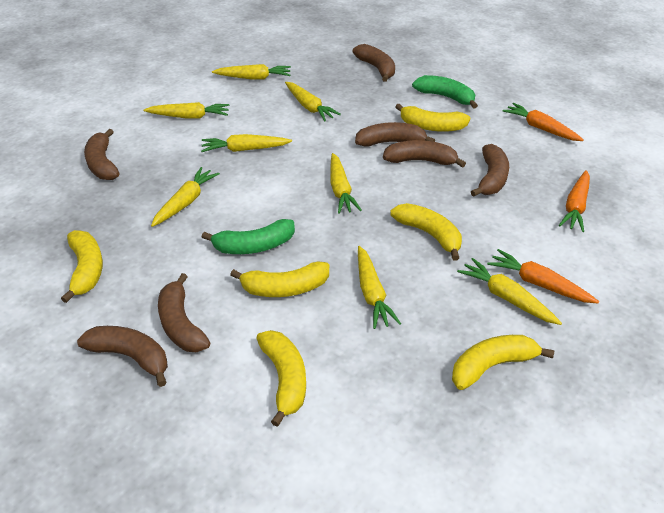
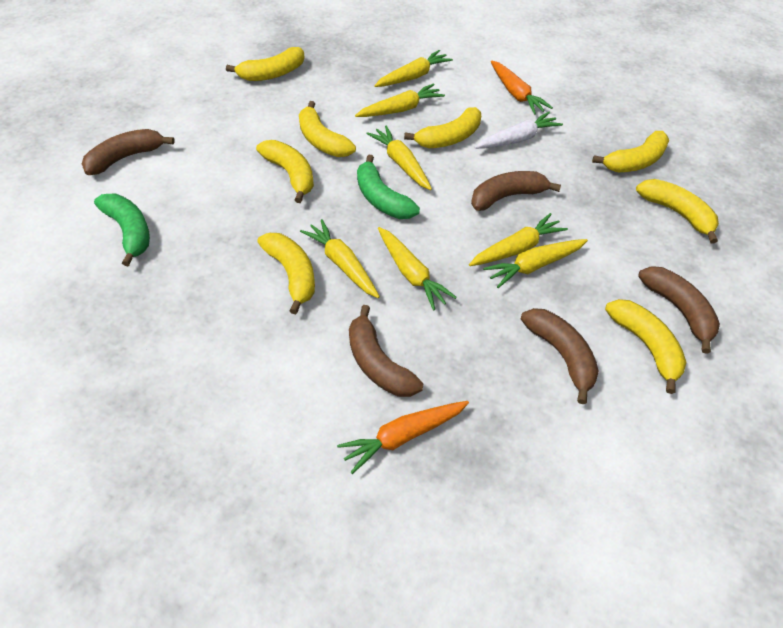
brown banana: [77,326,168,387] [84,129,119,180] [158,273,210,352] [352,44,395,82] [355,122,435,147] [383,140,466,168] [471,144,509,197] = 7 -> [82,129,175,175] [349,305,424,397] [471,171,561,211] [521,308,599,404] [638,266,720,354] = 5
orange carrot: [487,249,599,304] [503,103,584,141] [559,170,590,232] = 3 -> [337,401,469,474] [491,60,553,115] = 2
white carrot: none = 0 -> [474,112,563,149] = 1
yellow banana: [61,230,103,303] [230,262,329,297] [256,330,306,427] [390,203,462,260] [395,104,470,132] [452,335,554,390] = 6 -> [226,47,305,81] [256,140,314,203] [257,233,315,314] [299,101,356,157] [404,107,481,148] [592,131,669,172] [605,299,687,394] [636,179,719,244] = 8
yellow carrot: [144,102,229,119] [151,167,220,227] [201,134,292,152] [212,64,291,80] [285,82,341,121] [330,153,362,214] [358,246,401,329] [457,258,562,325] = 8 -> [300,219,380,298] [355,83,445,117] [366,125,432,190] [374,50,453,87] [378,227,457,310] [469,213,568,266] [483,239,588,288] = 7

